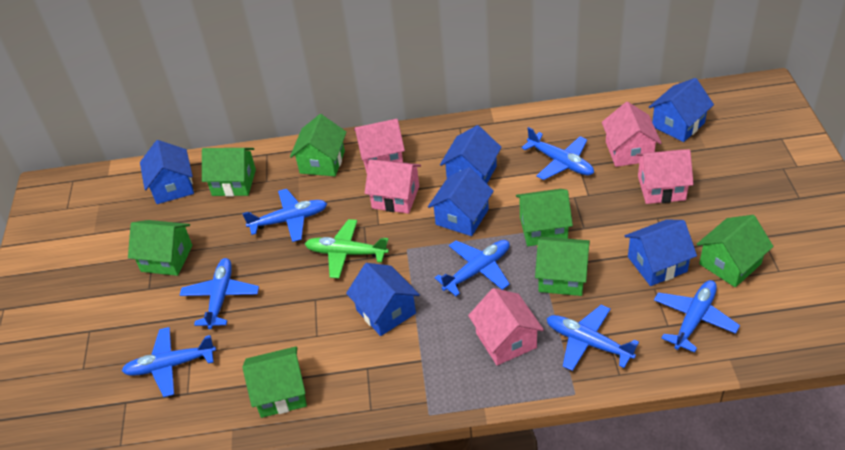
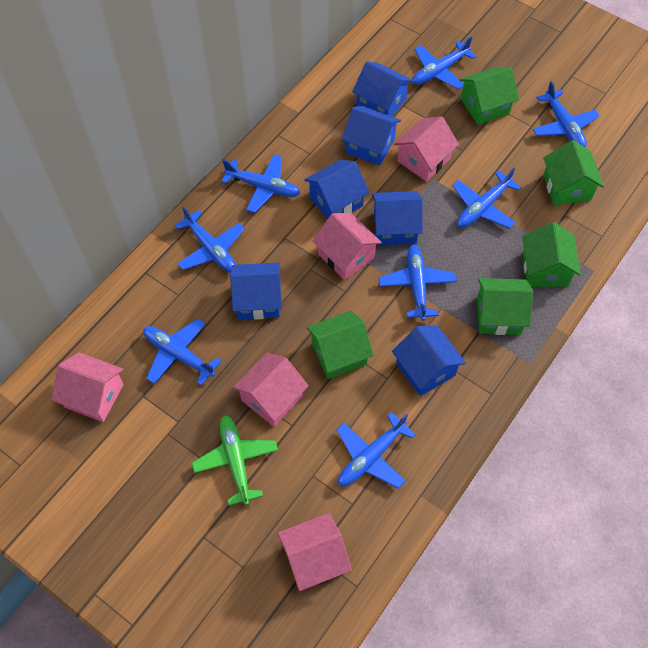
blue plane: [122,327,216,397] [180,258,259,329] [242,189,327,242] [435,240,510,296] [522,127,594,180] [546,305,639,371] [654,280,740,353] = 7 -> [143,319,222,385] [175,206,245,273] [221,154,300,213] [337,412,416,488] [378,245,457,321] [412,37,477,90] [452,167,521,228] [533,81,600,148] = 8
green house: [128,220,192,276] [202,148,256,197] [242,346,307,418] [290,114,347,176] [516,189,573,246] [535,237,590,296] [697,215,773,287] = 7 -> [306,311,374,379] [460,67,519,125] [477,278,533,335] [522,222,581,287] [543,140,604,205] = 5

